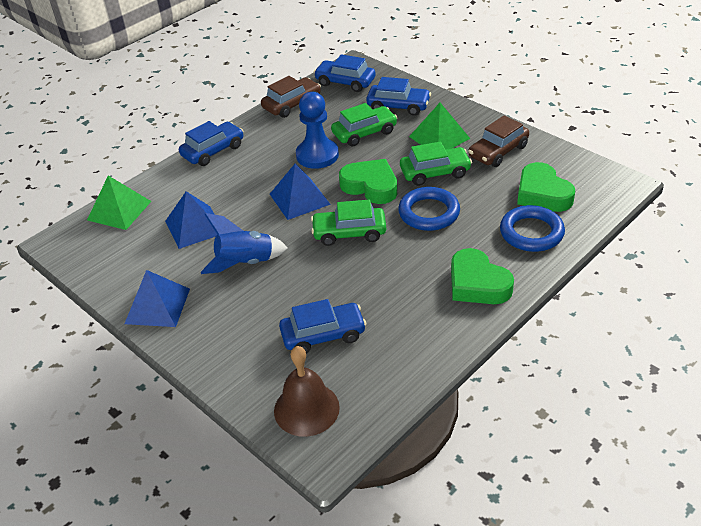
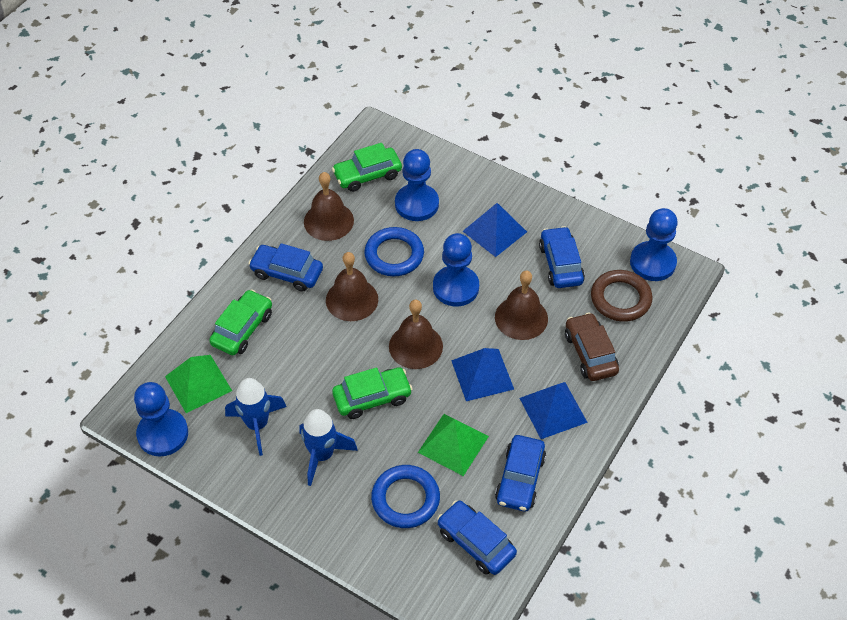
blue pawn: [296,92,339,169] = 1 -> [134,382,188,457] [395,149,439,221] [433,233,479,306] [630,208,678,281] = 4
blue rocket: [201,213,288,274] = 1 -> [225,378,286,456] [299,409,358,486] = 2
brown bell: [274,346,340,437] = 1 -> [304,172,354,241] [326,252,378,321] [389,300,443,369] [495,271,548,340] = 4
brown car: [261,76,321,118] [468,116,529,167] = 2 -> [565,312,619,381] = 1
brown ring: none = 0 -> [591,270,652,322] = 1
green heart: [339,159,397,204] [451,248,514,304] [517,162,575,212] = 3 -> none = 0

